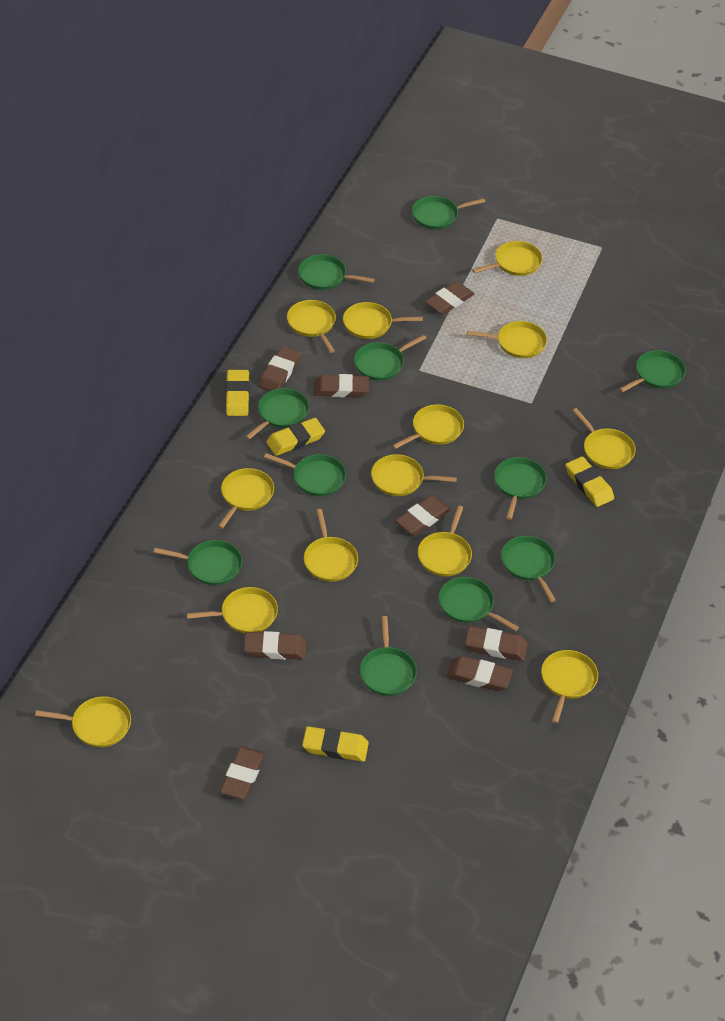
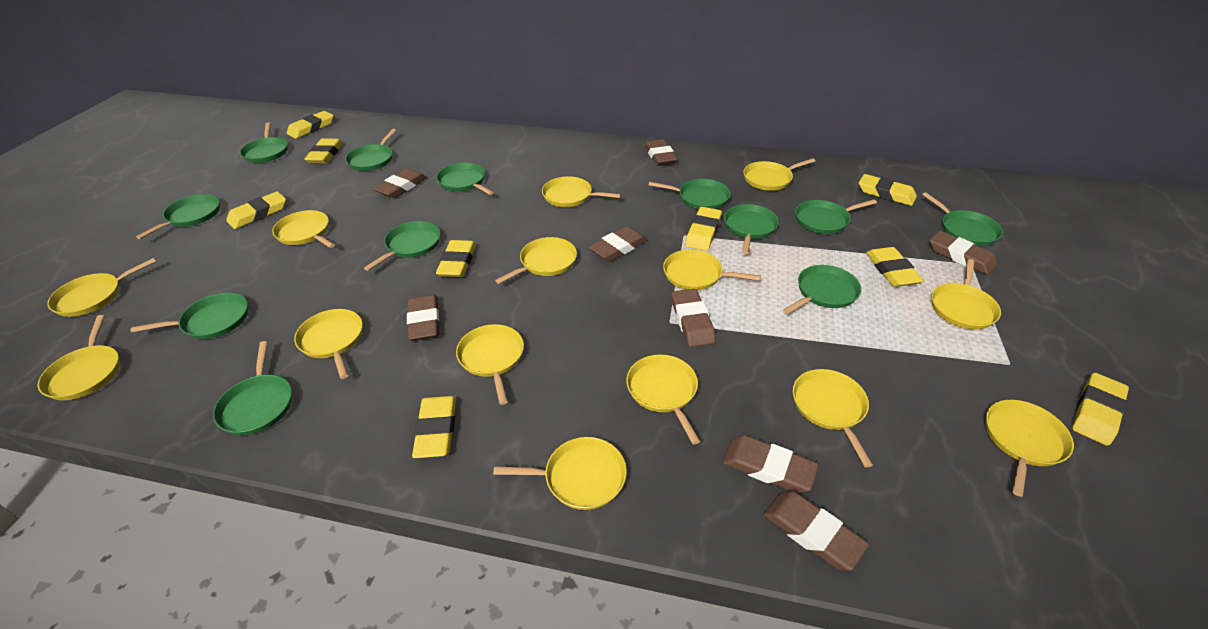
green pan: [154,540,242,585] [245,388,309,440] [264,453,346,496] [298,254,375,290] [354,335,426,380] [360,616,417,696] [412,196,485,229] [439,577,519,631] [494,457,547,520] [501,536,556,602] [619,350,686,393] = 11 -> [131,293,248,339] [136,194,220,239] [213,341,292,435] [240,123,288,163] [345,129,396,171] [364,221,440,271] [436,163,494,195] [649,179,730,209] [724,204,779,254] [783,265,861,314] [795,199,877,234] [922,192,1003,246] = 12
yellow eraser: [226,370,250,416] [266,418,325,456] [302,726,369,762] [565,456,614,507] = 4 -> [226,191,286,229] [287,111,334,139] [305,138,343,163] [412,396,456,458] [436,240,476,277] [685,207,722,251] [859,174,917,206] [866,247,924,287] [1072,373,1129,446] = 9
yellow pan: [35,696,131,747] [187,587,278,633] [218,468,274,529] [287,300,336,353] [304,509,358,582] [343,302,423,339] [371,454,457,496] [392,404,464,449] [418,505,472,576] [467,321,547,358] [472,241,543,276] [541,650,598,724] [572,408,636,469] = 13 -> [37,315,120,400] [47,258,157,317] [272,210,335,248] [294,309,363,379] [456,324,524,405] [493,437,627,510] [495,237,577,284] [542,176,621,207] [626,354,700,444] [663,250,761,290] [743,158,815,191] [793,369,873,467] [932,259,1001,330] [986,400,1074,497] = 14

